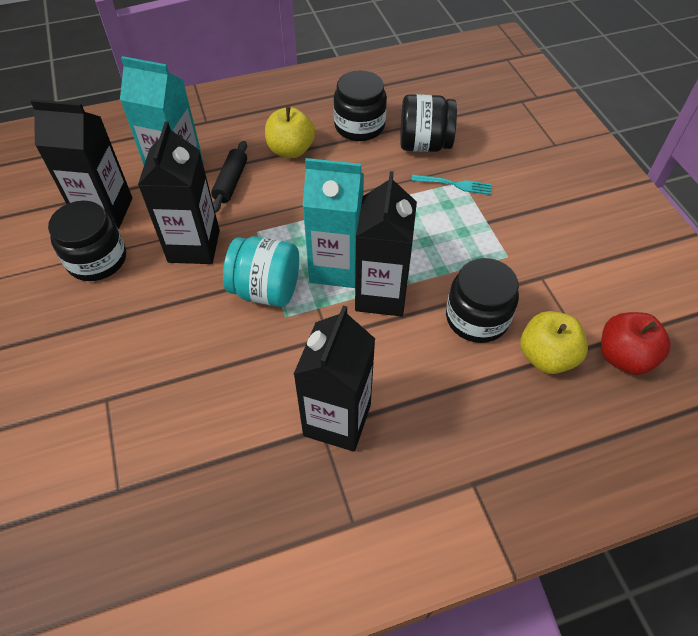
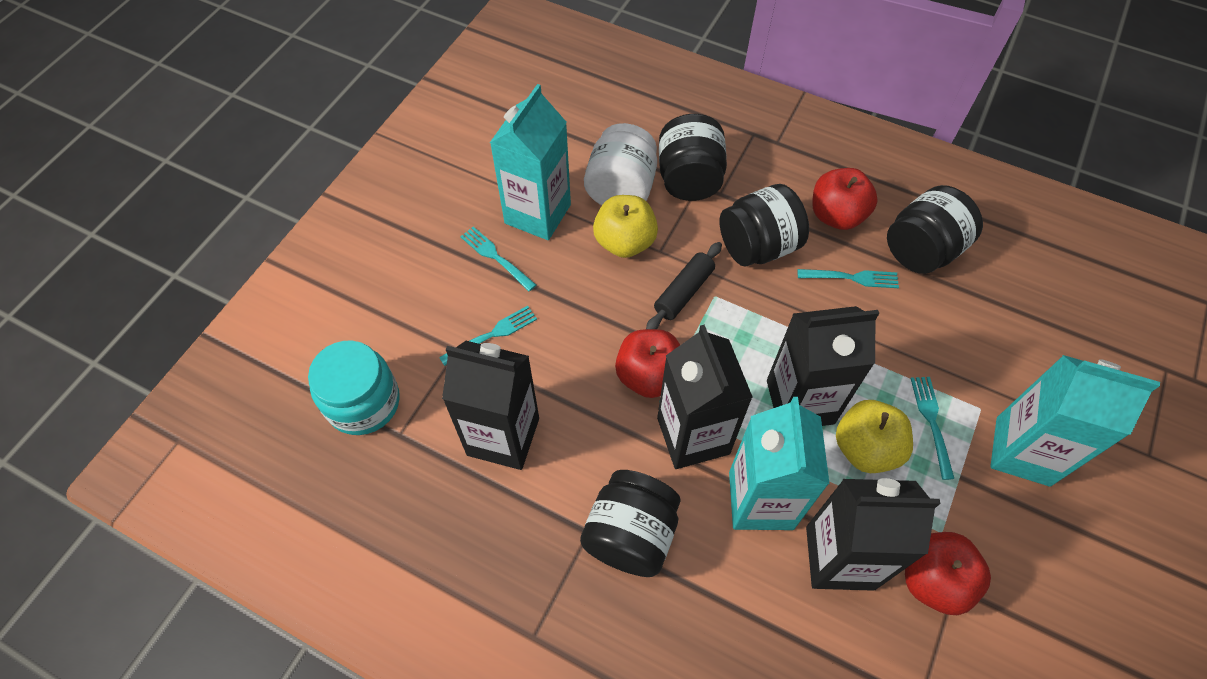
red apple: [601,312,671,375] = 1 -> [615,329,680,398] [812,168,878,230] [905,532,991,615] = 3
turquoise carton: [120,56,203,165] [303,158,364,288] = 2 -> [490,84,571,240] [729,397,830,530] [990,355,1160,487] = 3
turquoise fork: [411,175,492,195] = 1 -> [439,306,537,366] [460,227,536,292] [797,269,899,288] [910,377,954,480] = 4
white jar: none = 0 -> [584,123,657,205] = 1

